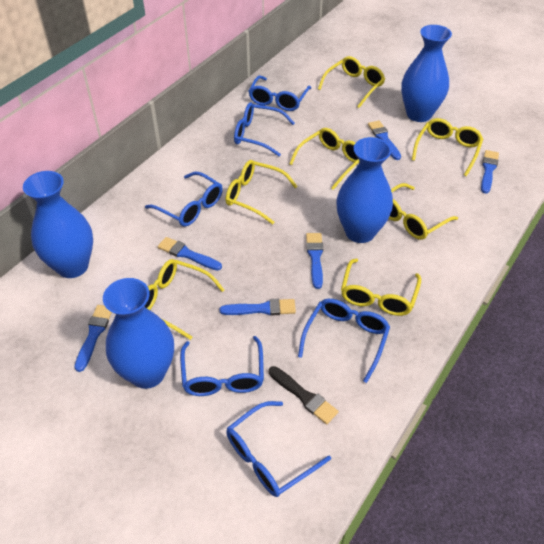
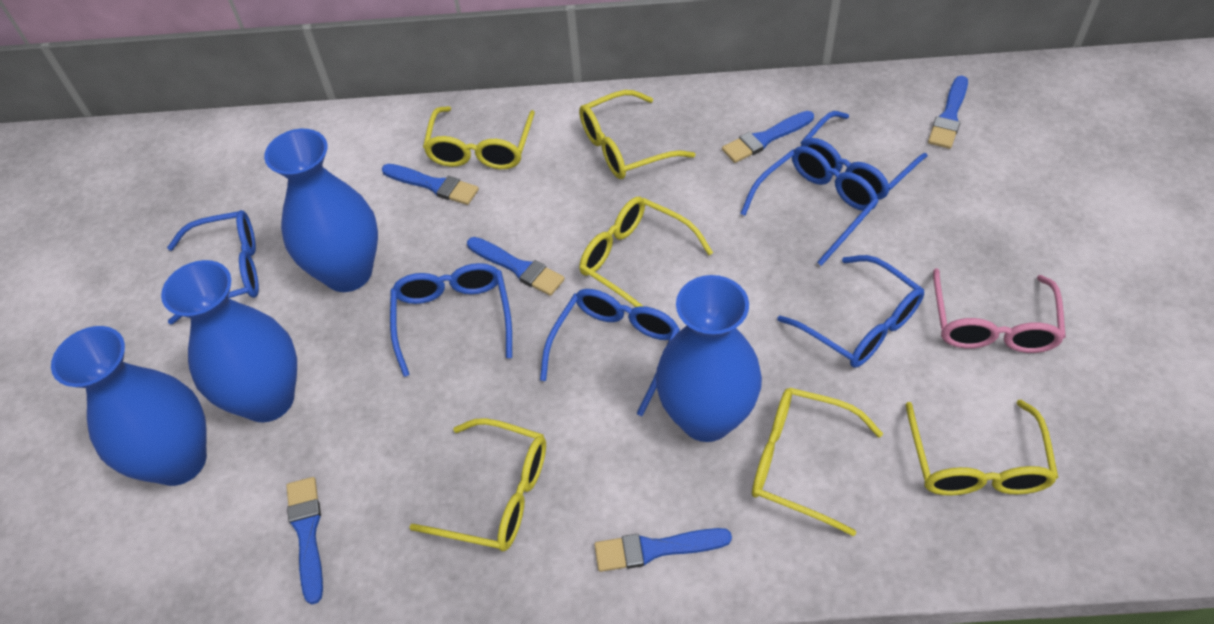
black brush: [269,366,338,424] = 1 -> none = 0
pink glasses: none = 0 -> [933,268,1066,353] = 1
yellow glasses: [144,259,224,340] [225,160,297,224] [290,128,360,190] [318,56,385,108] [341,259,421,316] [389,183,458,240] [412,118,483,176] = 7 -> [410,418,546,551] [423,106,535,169] [579,90,695,179] [579,197,713,307] [752,388,883,537] [905,400,1058,496] = 6

